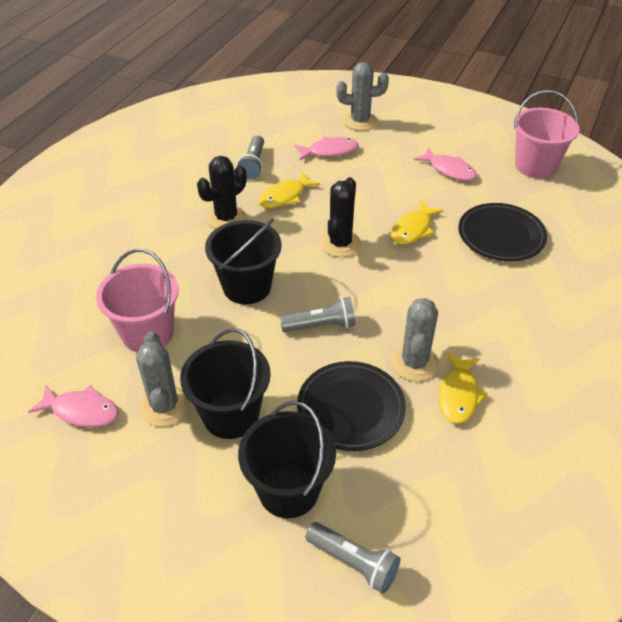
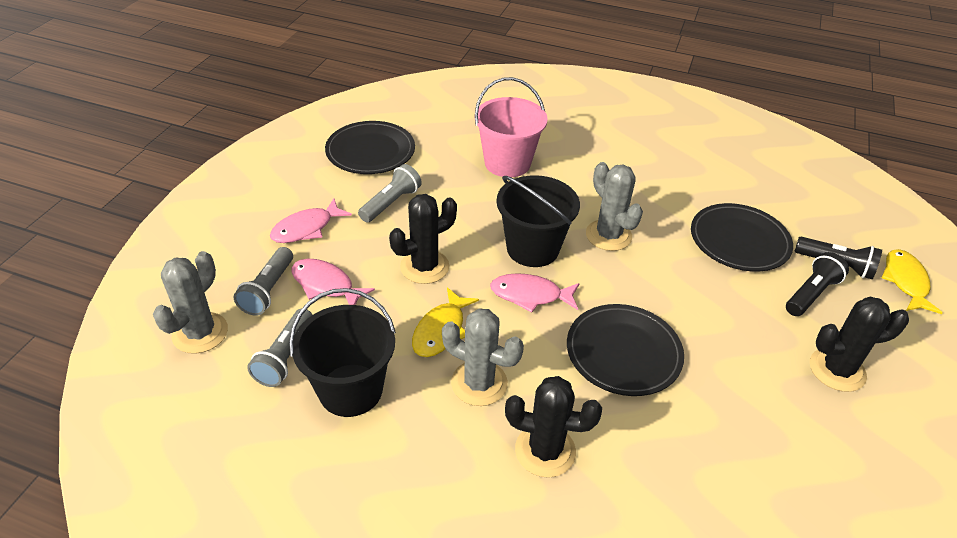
black bucket: [180,328,271,439] [205,219,282,304] [238,401,336,518] = 3 -> [289,288,396,417] [496,175,580,267] = 2
black cactus: [197,156,247,229] [320,177,361,257] = 2 -> [389,194,457,284] [505,376,602,478] [810,297,909,392] = 3
black flashlight: none = 0 -> [786,252,849,316] [795,237,882,279] = 2
black plate: [297,361,406,451] [458,203,547,261] = 2 -> [325,121,415,174] [567,304,684,396] [691,203,793,272] = 3
pink bucket: [96,249,179,352] [514,90,580,179] = 2 -> [475,77,548,177] = 1
yellow fish: [258,172,320,208] [391,201,444,245] [439,353,488,424] = 3 -> [412,287,479,357] [882,249,943,314] = 2

